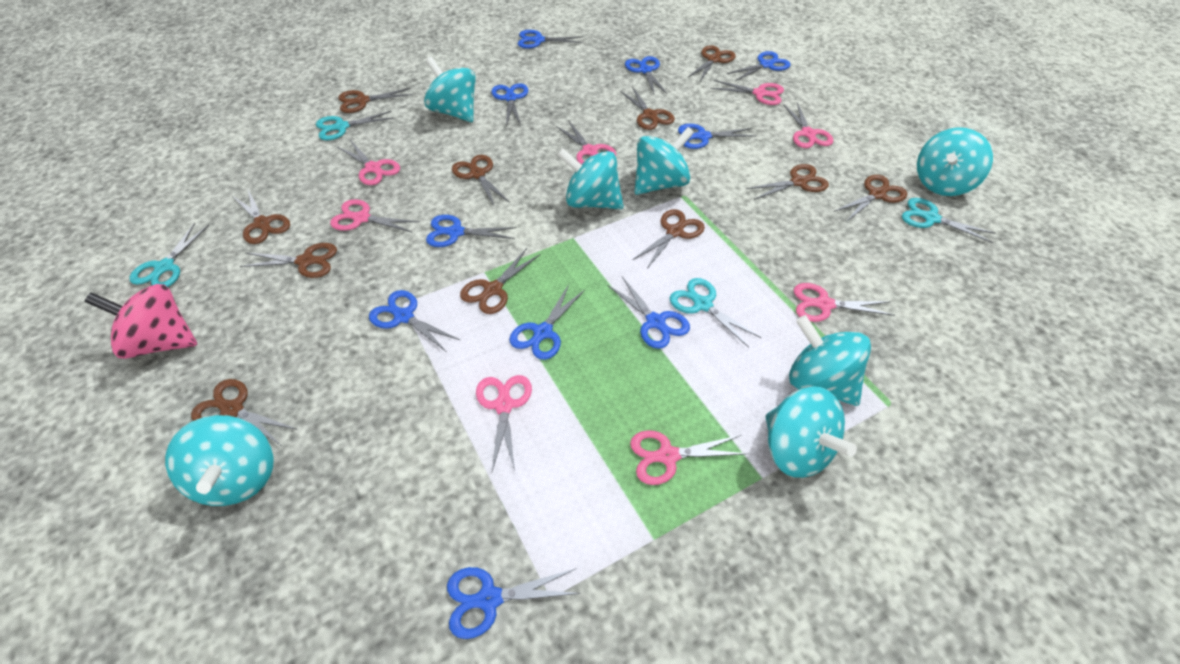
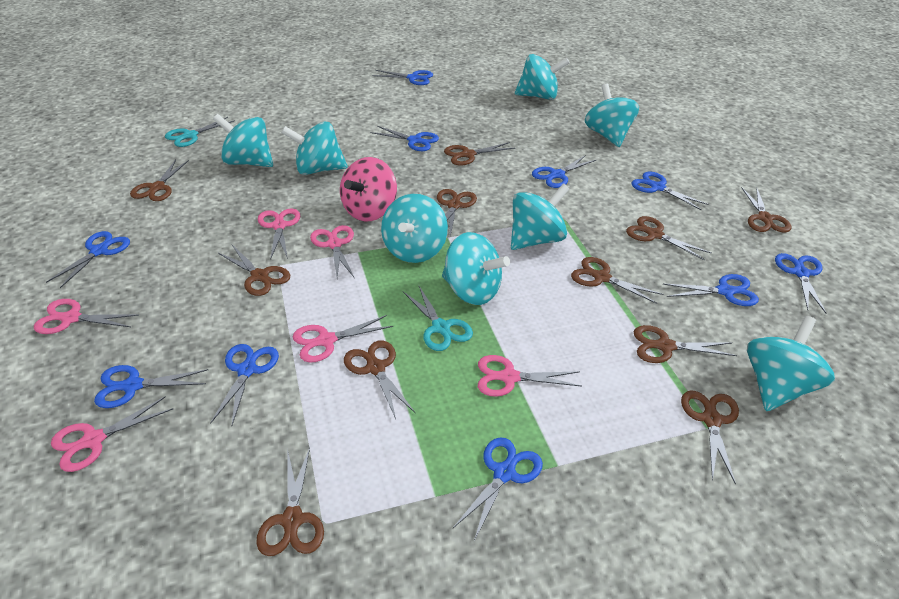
pink scissors: [330,199,420,233] [337,140,400,185] [476,375,532,471] [556,121,616,165] [630,430,747,485] [711,80,784,105] [783,102,833,148] [794,283,895,322] = 8 -> [34,299,139,334] [51,396,173,472] [258,208,300,260] [293,315,393,362] [310,225,354,277] [478,355,582,397] = 6
turquoise scissors: [129,223,209,287] [316,111,394,140] [670,278,761,348] [902,198,995,243] = 4 -> [165,117,235,147] [403,286,473,351] = 2
turquoise spinning top: [165,415,274,506] [424,57,476,122] [557,148,624,209] [635,127,694,195] [765,386,857,478] [789,315,871,406] [917,127,993,196] = 7 -> [213,114,273,167] [281,122,348,175] [381,194,448,263] [442,232,510,305] [511,184,569,250] [515,54,570,100] [585,83,639,147] [747,316,835,411] = 8

